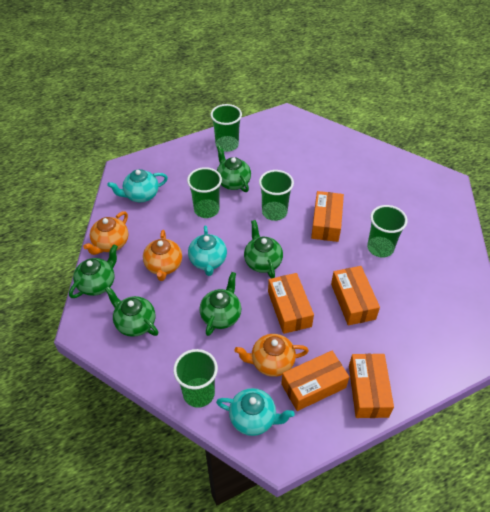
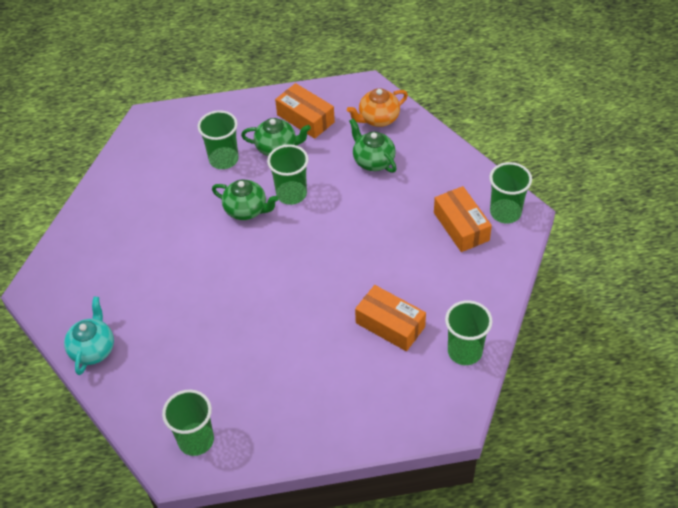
green teapot: [69,245,118,298] [105,286,158,337] [199,272,241,336] [217,146,251,192] [244,220,283,278] = 5 -> [212,179,278,220] [241,118,311,156] [349,119,397,173] = 3
orange box: [268,273,314,334] [281,351,349,411] [311,191,344,242] [331,266,380,325] [349,354,394,418] = 5 -> [275,83,335,139] [355,285,426,351] [434,186,492,252] = 3
orange teapot: [83,211,128,255] [143,230,182,281] [234,334,309,377] = 3 -> [347,88,408,127] = 1
turquoise teapot: [107,169,168,202] [188,226,227,276] [216,388,295,436] = 3 -> [64,297,114,375] = 1

